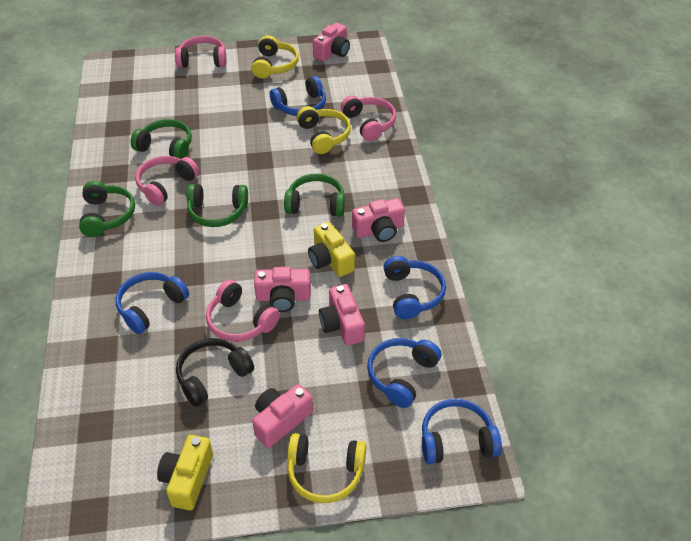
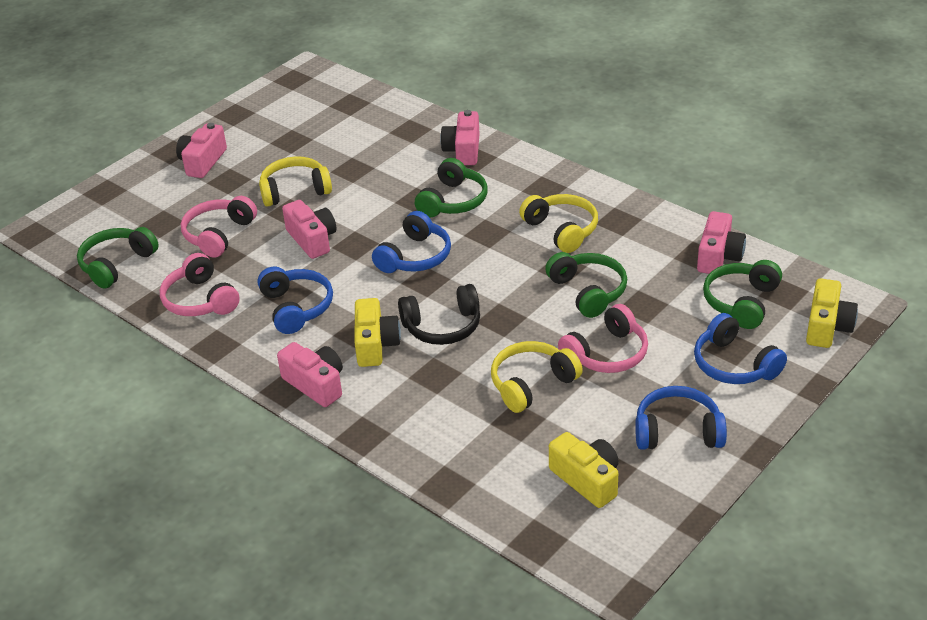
blue headphones: [116,272,189,334] [270,76,326,116] [367,338,441,408] [383,256,446,319] [422,399,502,464] = 5 -> [257,266,333,334] [372,211,451,273] [635,386,727,450] [694,313,787,384] = 4
pink headphones: [135,156,199,206] [175,36,226,68] [206,279,280,342] [341,95,396,141] = 4 -> [160,253,240,316] [181,196,257,258] [558,304,648,373] = 3
yellow camera: [157,435,213,510] [308,222,355,277] = 2 -> [354,298,401,367] [549,432,619,508] [806,278,858,348] = 3

